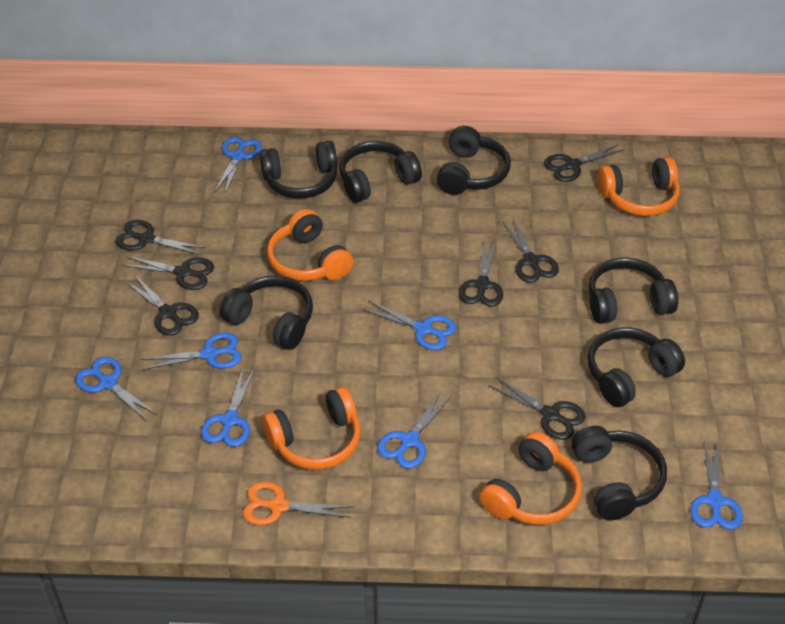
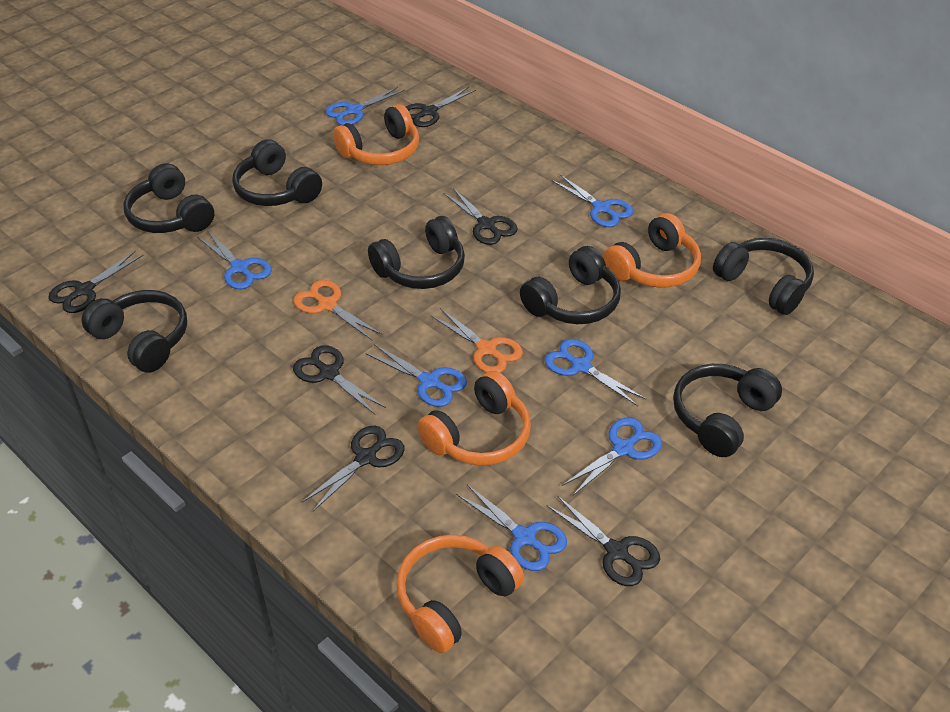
black scissors: [115,220,206,255] [121,256,214,290] [125,274,199,336] [459,239,503,307] [489,377,586,440] [502,219,559,283] [544,144,625,182] = 7 -> [48,250,144,313] [293,345,386,414] [302,426,405,511] [406,87,476,127] [443,188,518,245] [547,496,660,586] = 6
orange scissors: [243,482,353,525] = 1 -> [294,280,382,340] [431,308,523,373] = 2

